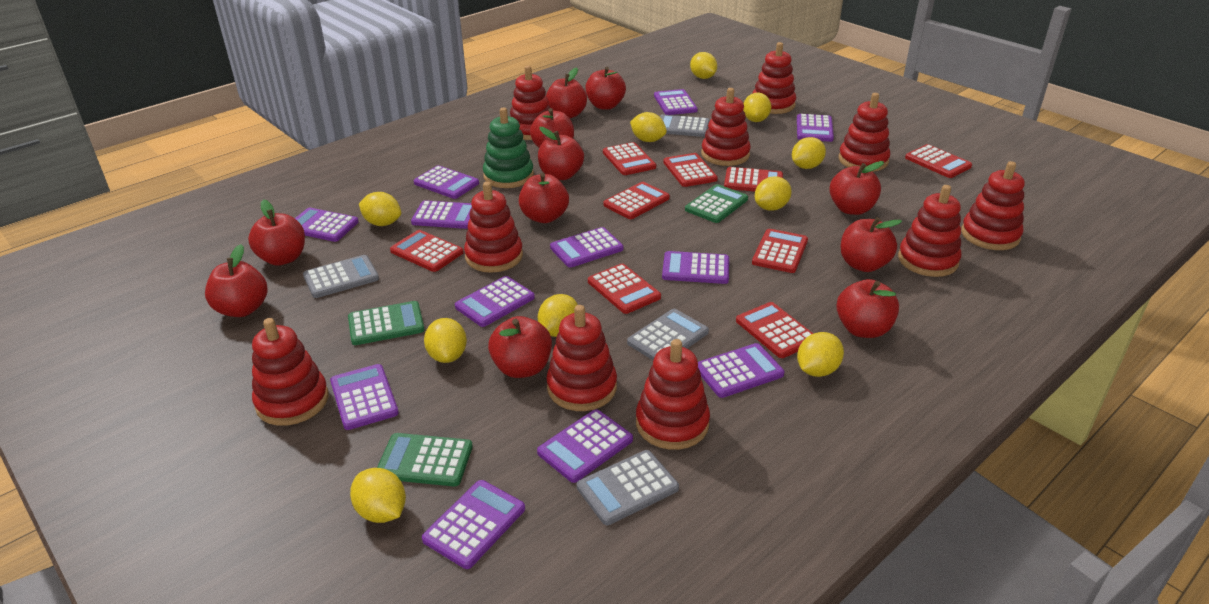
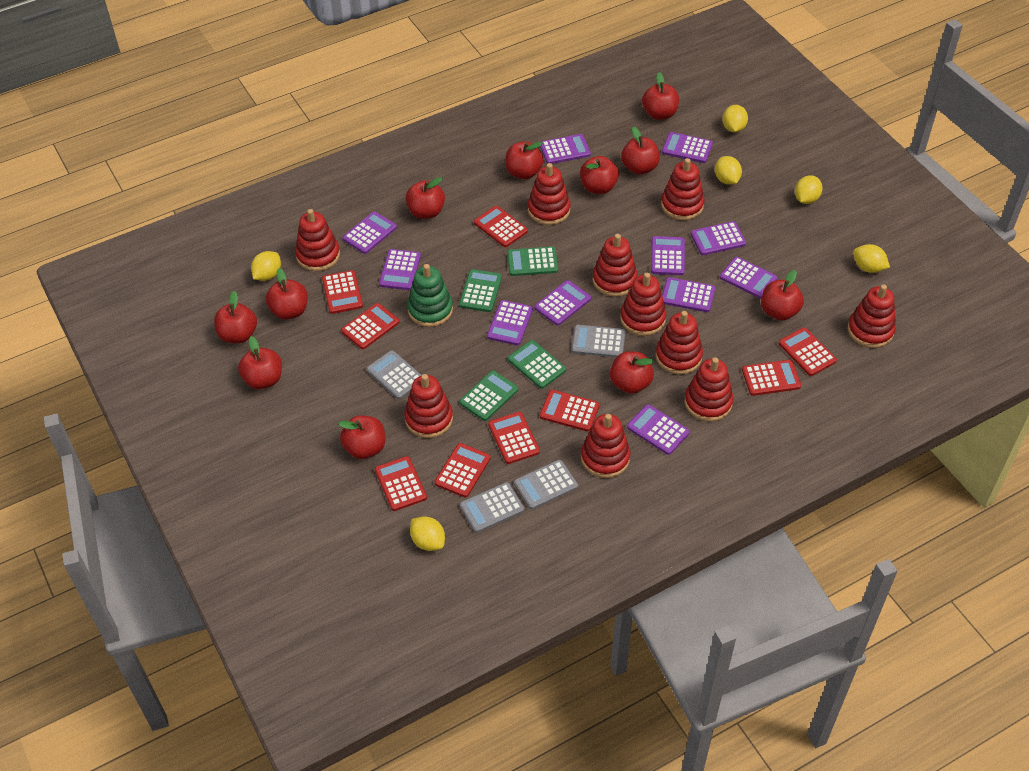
green calculator: [348,301,425,345] [377,433,473,486] [685,184,748,223] = 3 -> [459,269,502,312] [459,370,518,421] [507,246,558,276] [508,340,566,389] = 4
purple calculator: [295,207,359,242] [330,364,399,430] [411,200,472,229] [414,165,479,199] [422,480,525,569] [455,276,535,327] [537,409,633,483] [550,227,623,268] [654,89,698,115] [662,251,729,284] [698,343,785,398] [797,114,834,142] = 12 -> [342,212,397,254] [379,249,421,290] [487,300,533,345] [534,280,591,326] [540,134,591,164] [627,404,690,455] [651,236,685,275] [662,132,713,163] [662,277,715,312] [691,221,746,255] [720,257,778,299] = 11
yellow lemon: [350,468,406,523] [359,192,401,226] [424,318,467,363] [538,294,578,337] [630,112,667,142] [690,52,717,79] [743,92,771,122] [755,177,792,210] [792,137,826,169] [797,332,844,377] = 10 -> [251,251,281,281] [410,517,445,551] [715,156,742,185] [722,105,748,133] [795,175,823,204] [853,244,890,273] = 6

